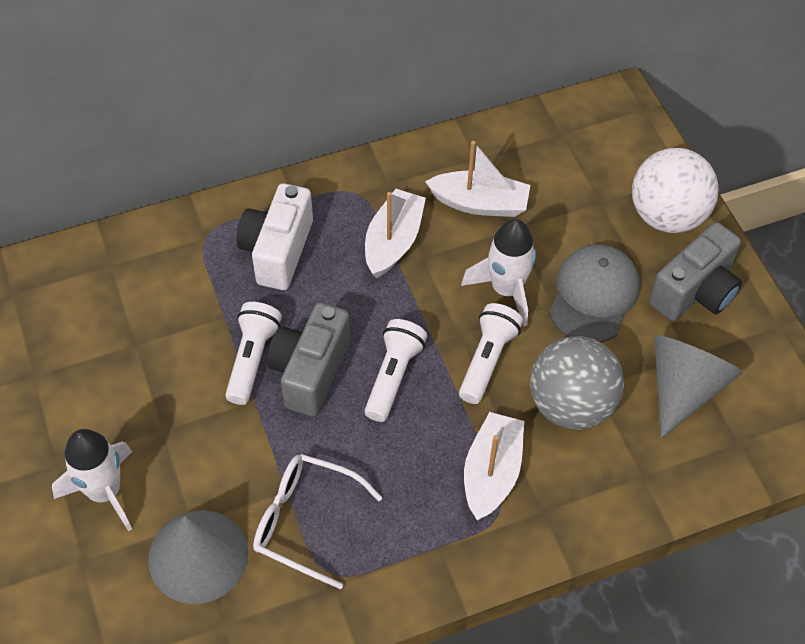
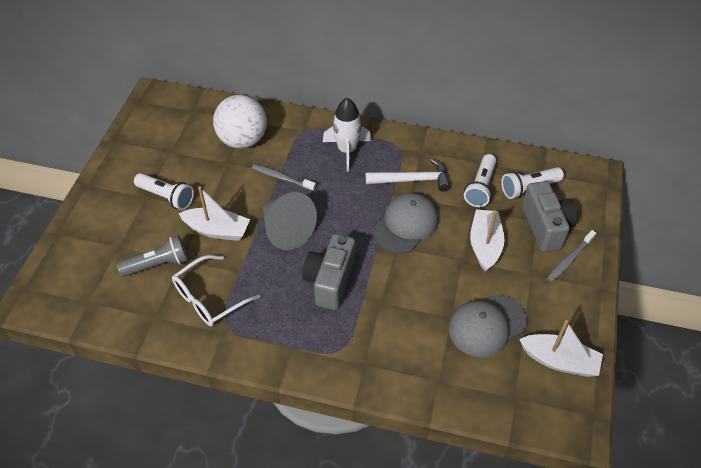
grey ball: [530,336,624,430] = 1 -> none = 0
grey cap: [549,244,640,343] = 1 -> [373,193,439,254] [449,294,527,357] = 2
grey cone: [148,510,248,604] [654,335,743,439] = 2 -> [262,192,317,250] = 1
grey flashlight: none = 0 -> [117,235,188,277] = 1
grey toothbrush: none = 0 -> [252,164,316,191] [547,230,596,282] = 2
white camera: [237,183,313,290] = 1 -> none = 0
white hammer: none = 0 -> [366,158,450,192] = 1
white rocket: [52,429,132,531] [461,219,536,326] = 2 -> [323,98,371,172] = 1

